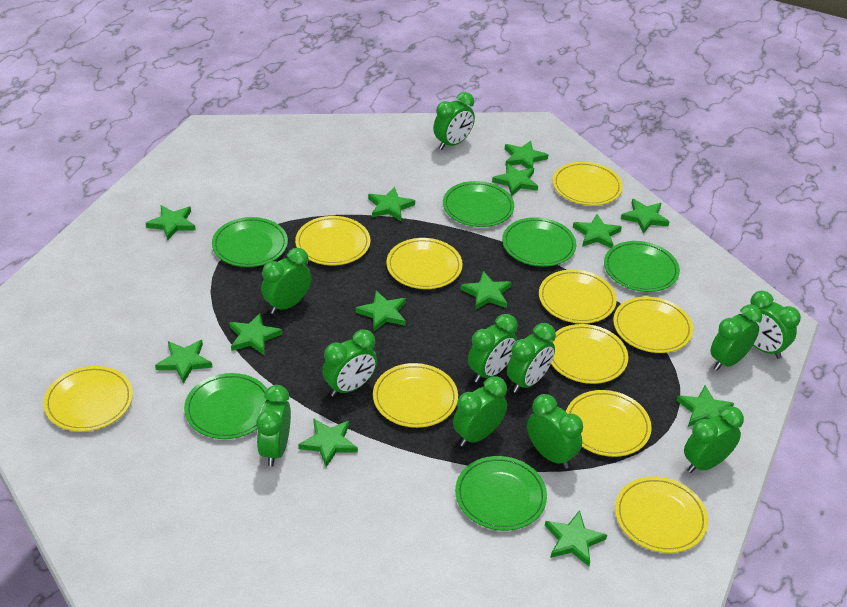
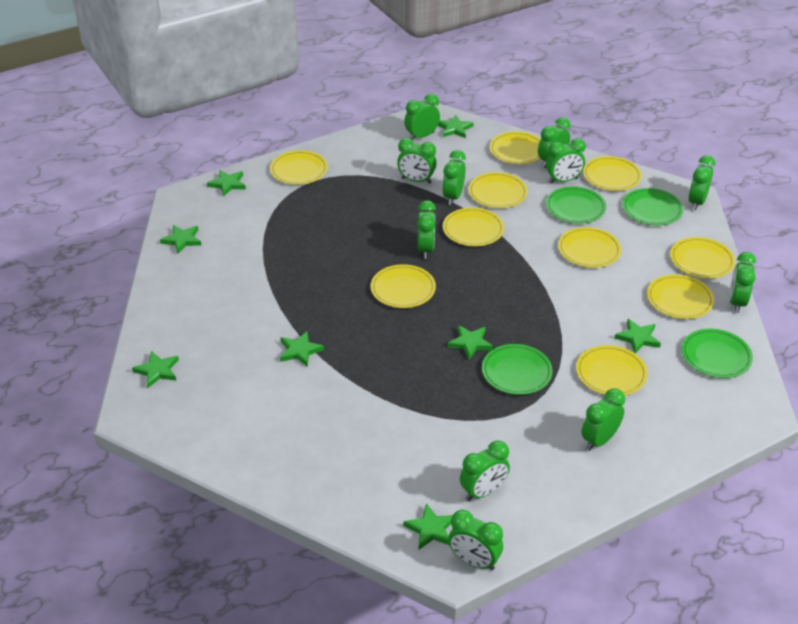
green plate: [184,373,267,439] [212,217,288,267] [443,181,514,227] [455,456,547,531] [502,217,576,267] [604,241,680,292] = 6 -> [482,344,553,395] [546,186,606,224] [622,188,683,225] [682,329,753,378] = 4
green star: [146,205,196,240] [155,340,213,384] [229,313,282,356] [298,418,358,467] [356,291,406,331] [368,187,415,221] [461,271,512,310] [492,163,538,197] [505,140,548,169] [545,510,607,566] [573,214,622,248] [621,199,669,234] [676,385,734,427] = 13 -> [132,351,179,388] [160,225,202,254] [207,170,246,197] [280,331,324,367] [403,503,452,549] [438,115,474,138] [447,325,493,360] [614,319,661,353] = 8

